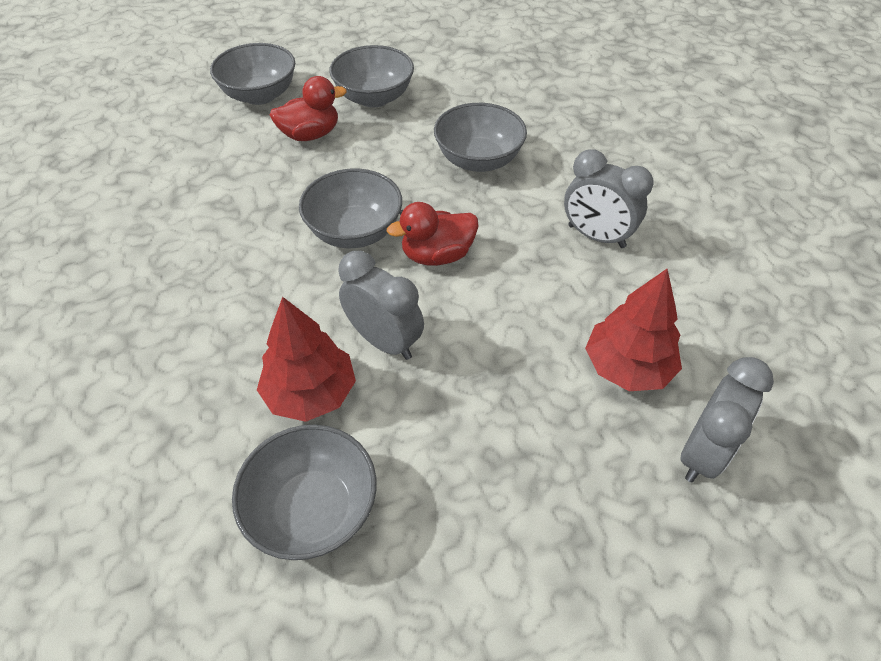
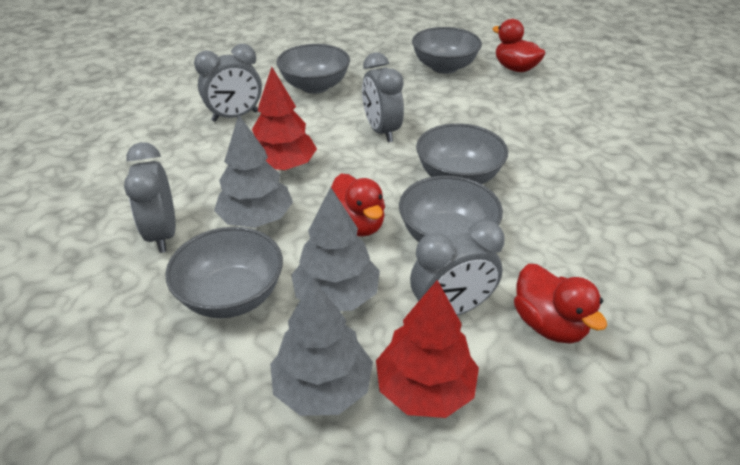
grey clock: [338,251,424,360] [564,149,654,248] [680,357,774,482] = 3 -> [124,142,176,253] [194,44,262,122] [362,53,404,142] [410,220,504,316] = 4
grey tree: none = 0 -> [214,115,293,228] [270,279,373,416] [291,187,380,311] = 3
red duck: [270,76,347,141] [387,202,479,266] = 2 -> [331,173,385,237] [492,19,545,72] [514,264,607,344] = 3

